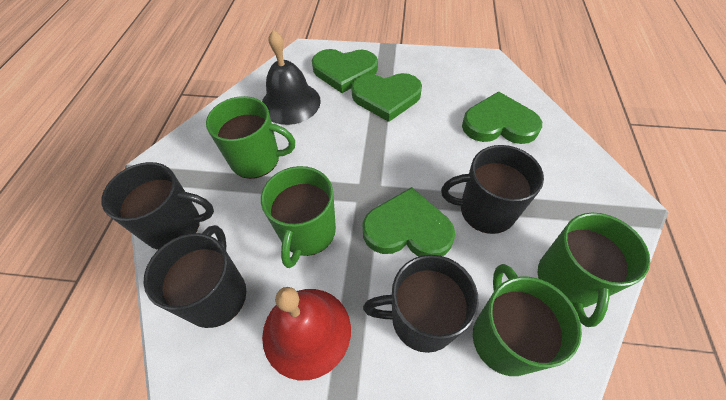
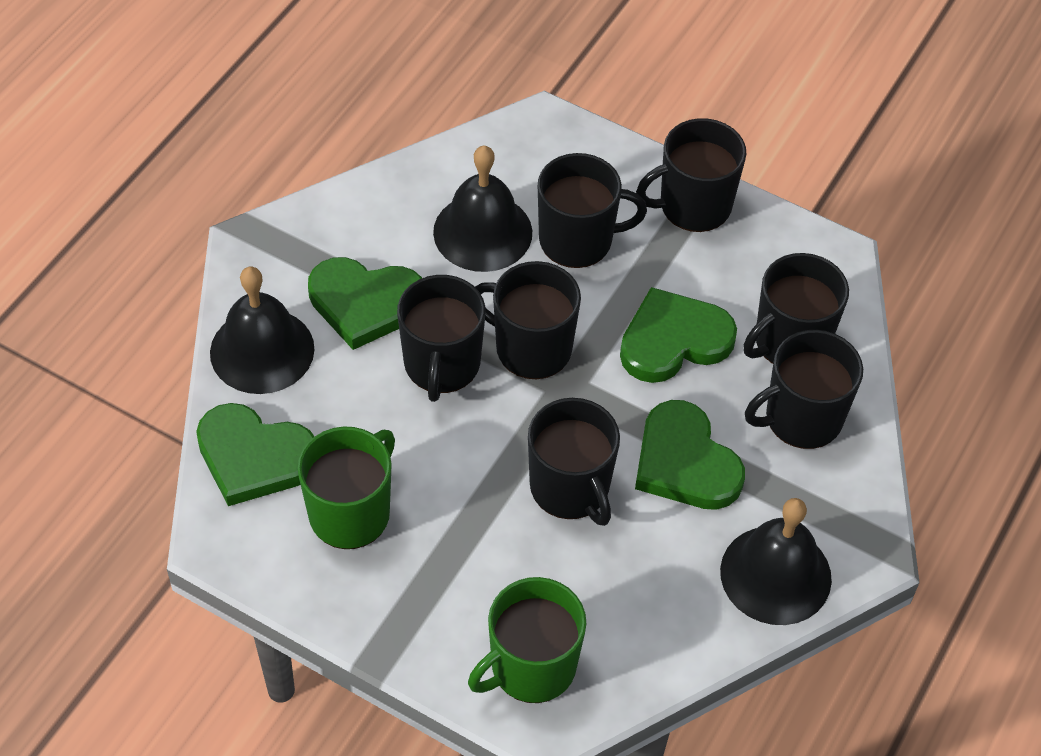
black bell: [262,30,321,125] = 1 -> [210,267,315,394] [433,146,532,272] [720,498,832,625] = 3
black mug: [101,162,214,250] [143,225,246,328] [363,255,479,353] [441,145,544,234] = 4 -> [397,275,486,402] [475,261,581,379] [528,398,620,526] [538,153,647,268] [636,118,747,232] [743,253,849,364] [745,330,863,449] = 7
green mug: [206,96,295,179] [261,166,336,268] [473,264,582,376] [537,213,650,327] = 4 -> [298,427,395,549] [468,577,586,703] = 2
red bell: [262,287,351,380] = 1 -> none = 0

